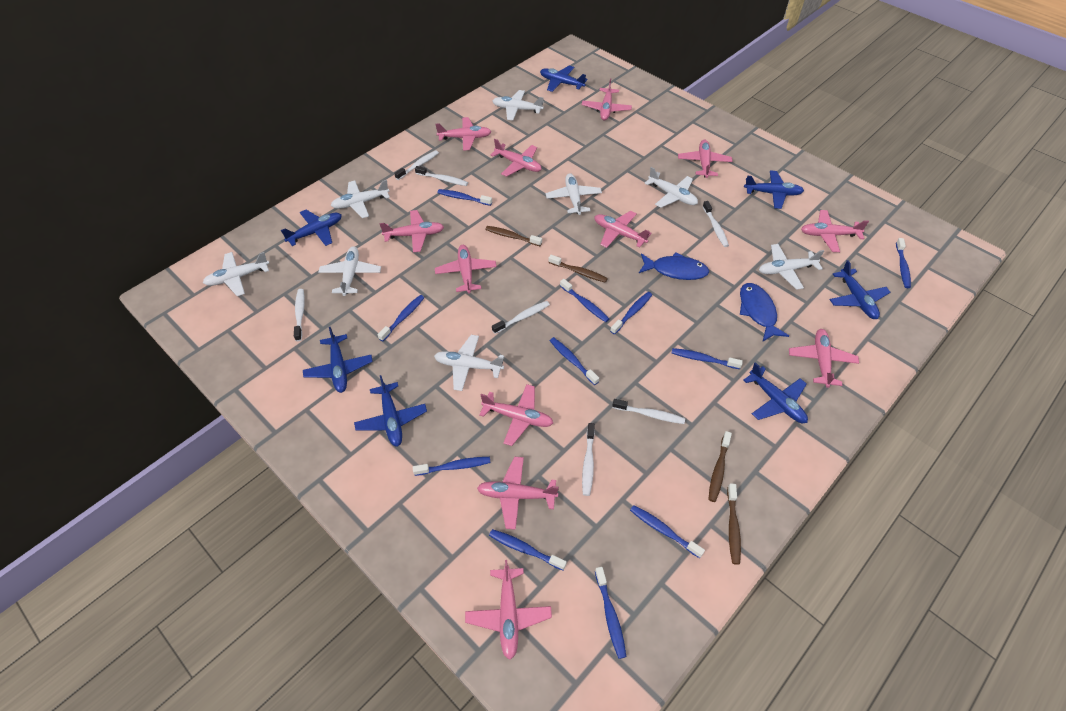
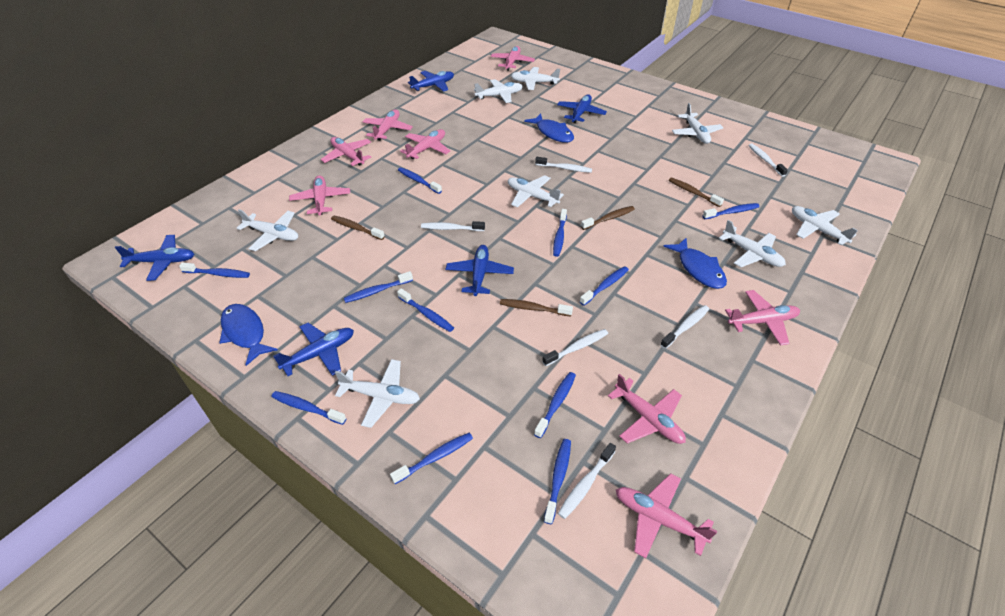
blue fish: [639,252,709,280] [740,283,789,341] = 2 -> [219,304,278,366] [524,113,574,143] [663,238,727,289] = 3
blue plane: [281,210,342,246] [303,327,373,393] [354,375,427,447] [540,65,588,92] [743,362,808,423] [744,170,804,209] [830,260,891,319] = 7 -> [115,235,194,281] [273,323,354,376] [408,71,454,92] [446,245,514,296] [557,94,607,123] = 5
pink plane: [379,210,444,253] [435,117,491,150] [435,245,497,293] [465,560,552,660] [477,456,559,530] [479,384,553,446] [491,139,542,177] [582,78,632,121] [594,211,652,248] [678,140,733,178] [789,329,859,388] [801,210,869,252] = 12 -> [289,175,350,215] [321,137,371,166] [363,109,413,141] [400,129,450,159] [491,46,535,71] [608,374,686,444] [616,473,717,558] [725,290,800,346] = 8
white toothbrush: [294,289,305,341] [394,150,439,180] [415,166,468,186] [492,301,550,334] [582,423,595,496] [612,399,685,424] [703,201,729,247] = 7 -> [421,221,485,231] [535,157,592,173] [542,329,608,366] [558,443,616,519] [660,305,709,349] [748,144,788,177] = 6

